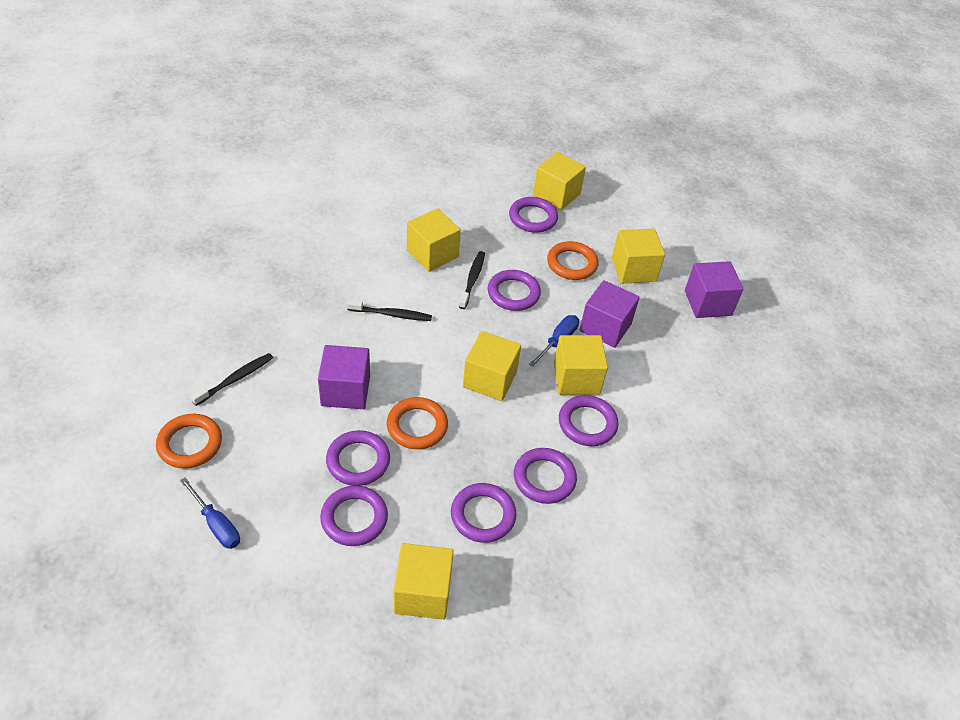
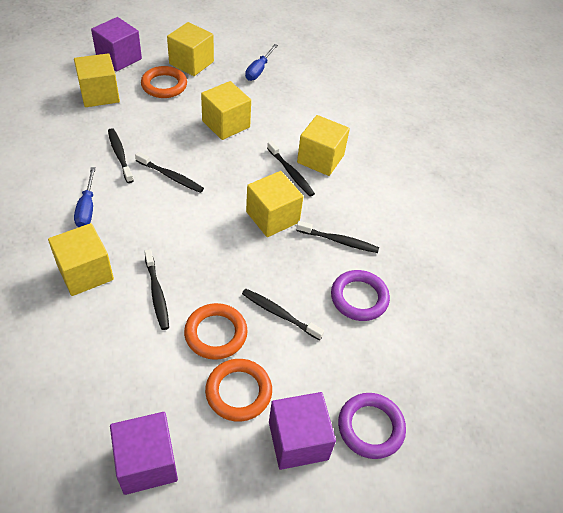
black toothbrush: [190,353,273,406] [347,299,432,321] [459,251,485,309] = 3 -> [108,128,133,183] [135,152,204,193] [144,249,169,330] [242,289,324,340] [267,141,315,197] [296,221,379,253] = 6
purple ring: [320,486,388,546] [326,430,390,486] [451,483,516,543] [488,270,541,311] [509,197,558,233] [514,448,577,504] [559,395,619,446] = 7 -> [331,270,390,321] [338,393,406,459] = 2

